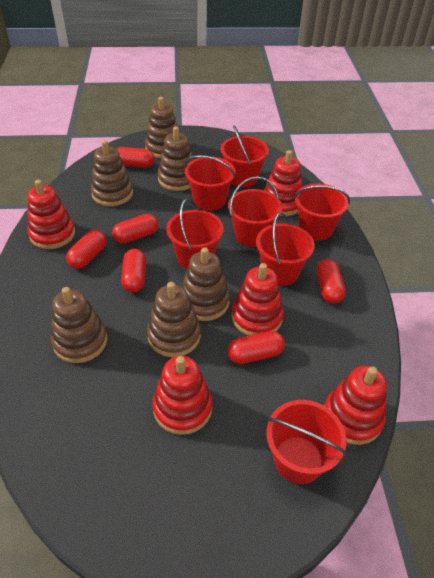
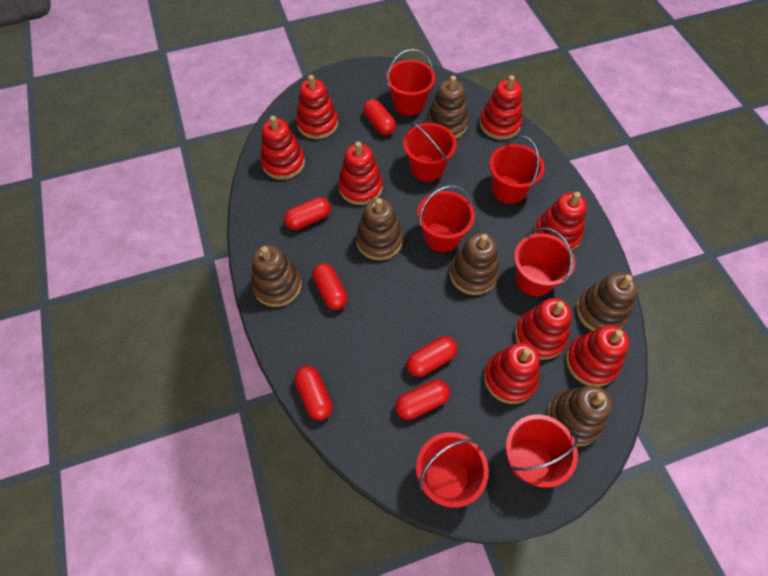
red stacking toy: [28,180,75,249] [152,356,212,435] [231,263,284,336] [264,150,303,216] [324,366,387,445] = 5 -> [261,116,305,180] [296,75,338,139] [338,141,383,205] [479,75,522,140] [484,342,540,404] [515,298,571,360] [534,192,587,251] [566,325,629,387] = 8

